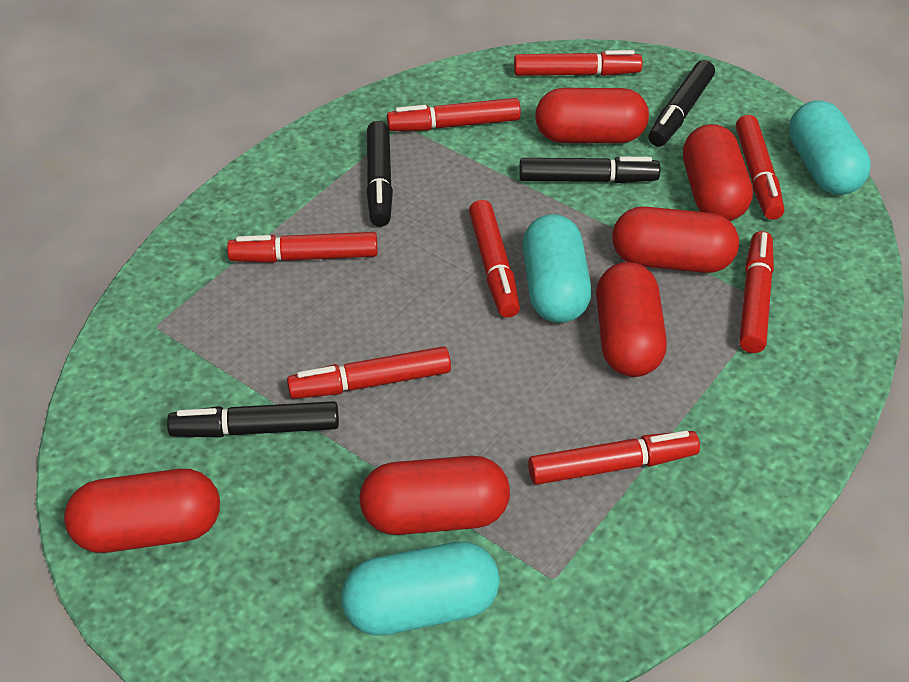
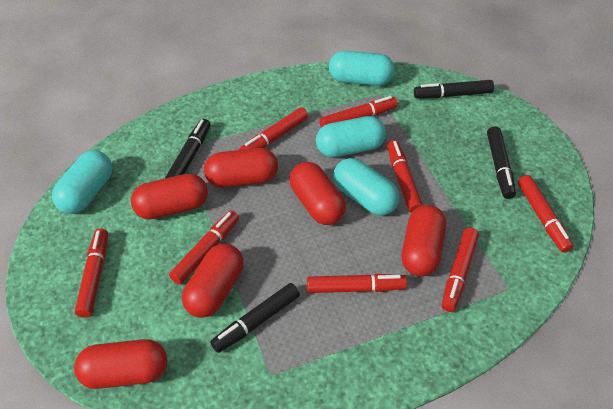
turquoise capsule: [341,541,500,636] [522,214,591,323] [789,100,871,195] = 3 -> [52,150,113,214] [316,116,386,157] [329,51,395,86] [333,158,400,216] = 4

